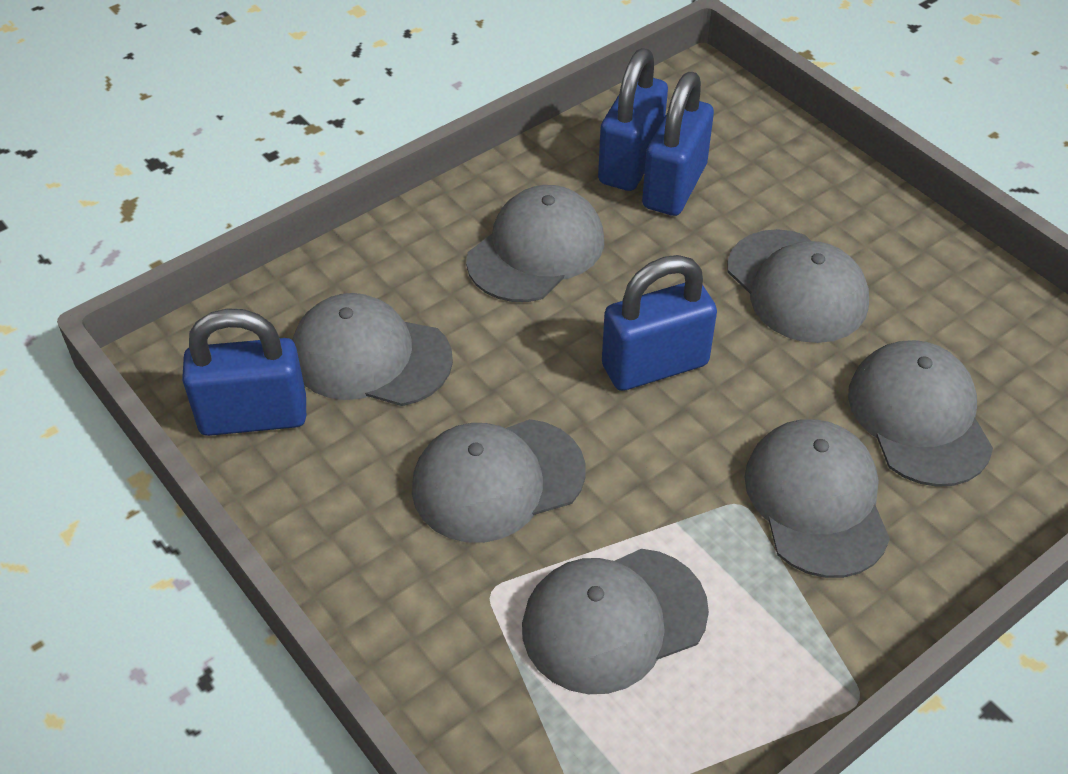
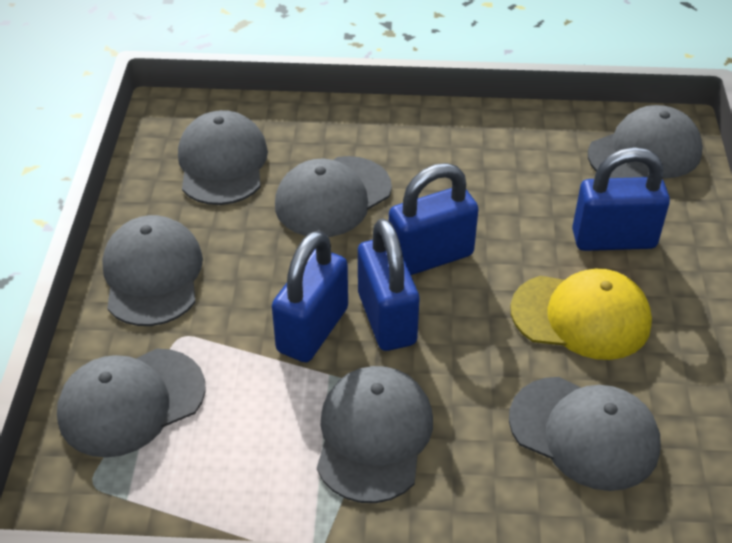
yellow cap: none = 0 -> [510,268,652,360] = 1

